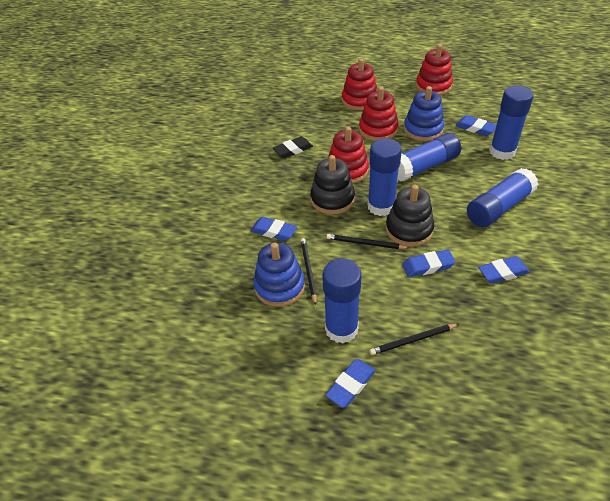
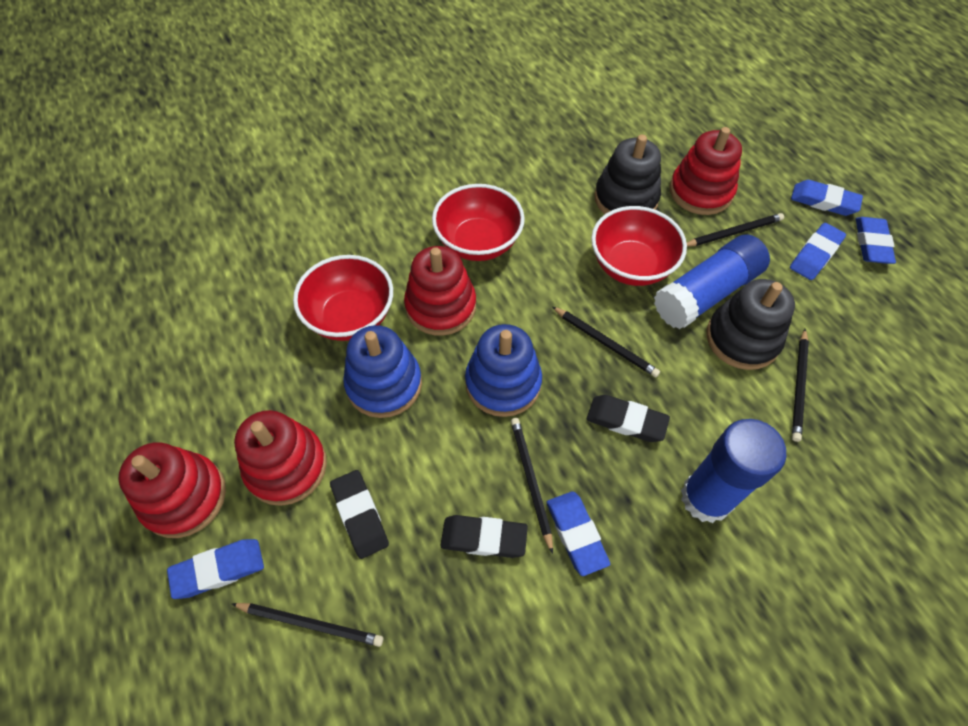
black eraser: [273,136,313,158] = 1 -> [330,470,389,559] [441,515,528,558] [587,395,670,442] = 3
black pencil: [300,238,317,305] [326,234,409,249] [370,324,459,355] = 3 -> [232,603,383,647] [511,418,553,554] [552,306,660,377] [687,213,784,247] [792,329,809,442] = 5
blue glue stick: [323,259,362,343] [368,138,402,216] [397,133,461,182] [467,168,538,227] [489,85,534,160] = 5 -> [654,234,770,329] [681,419,786,523] = 2
red bowl: none = 0 -> [293,255,393,341] [432,184,525,261] [591,206,687,286] = 3

